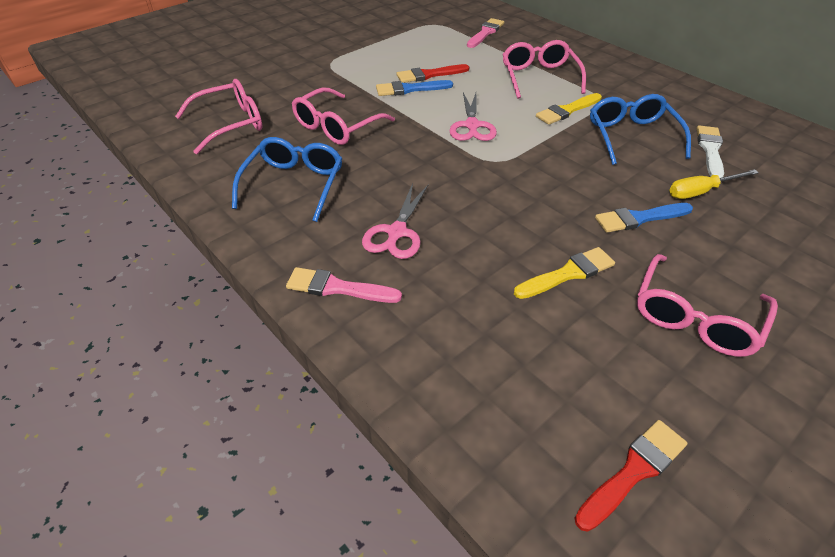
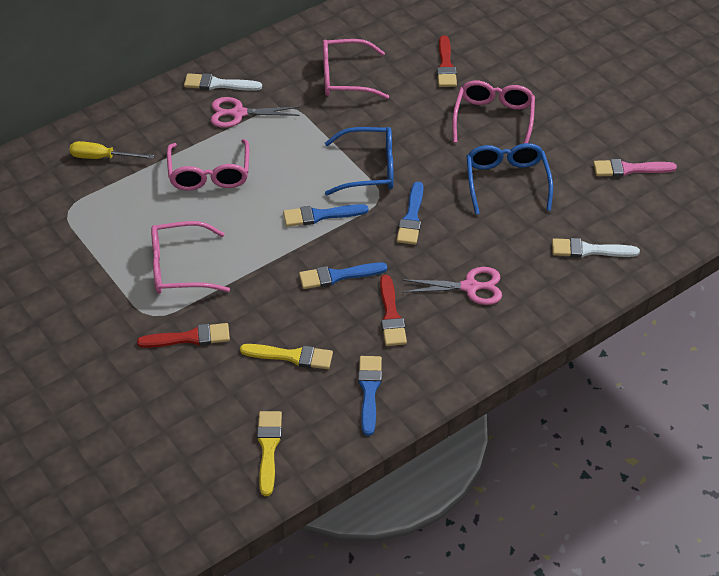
blue brush: [376,80,453,96] [595,203,693,233] = 2 -> [283,204,369,227] [299,262,387,289] [358,356,382,436] [396,182,424,245] = 4
pink brush: [286,267,402,303] [467,18,504,48] = 2 -> [593,159,677,177] = 1
red brush: [397,64,469,83] [575,420,688,532] = 2 -> [137,323,230,348] [380,275,407,346] [437,35,457,87] = 3
white brush: [697,125,724,178] = 1 -> [184,73,262,91] [552,238,640,258] = 2

